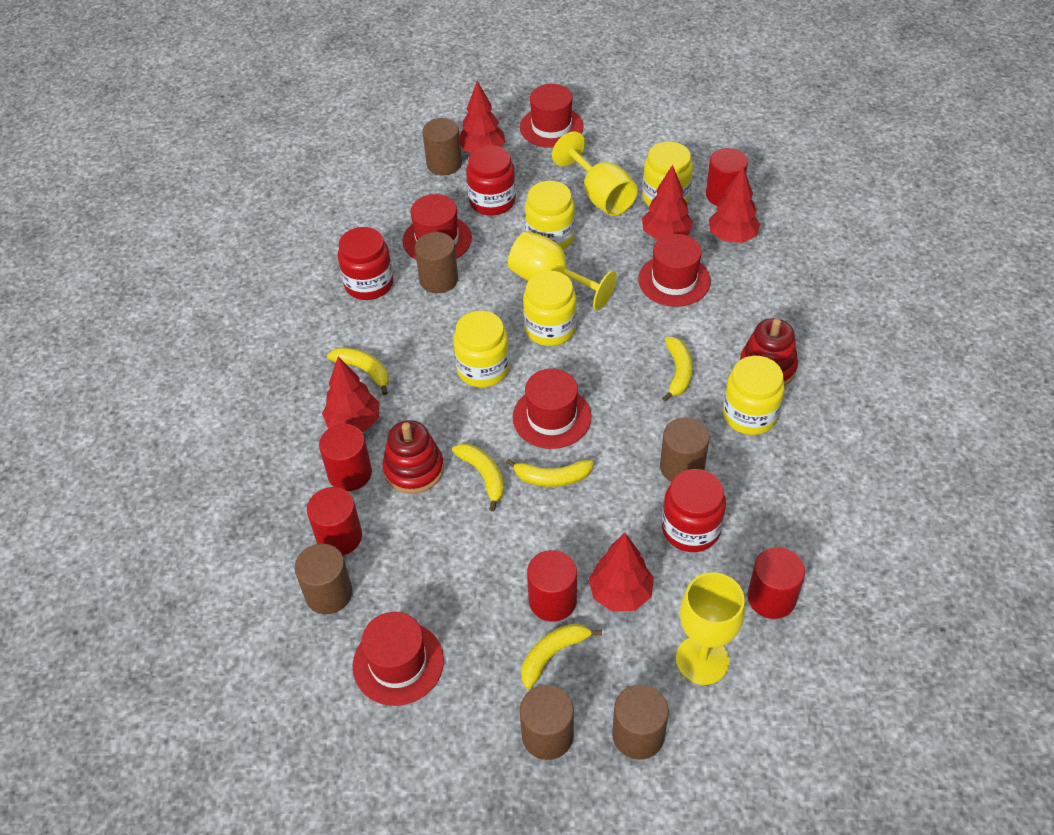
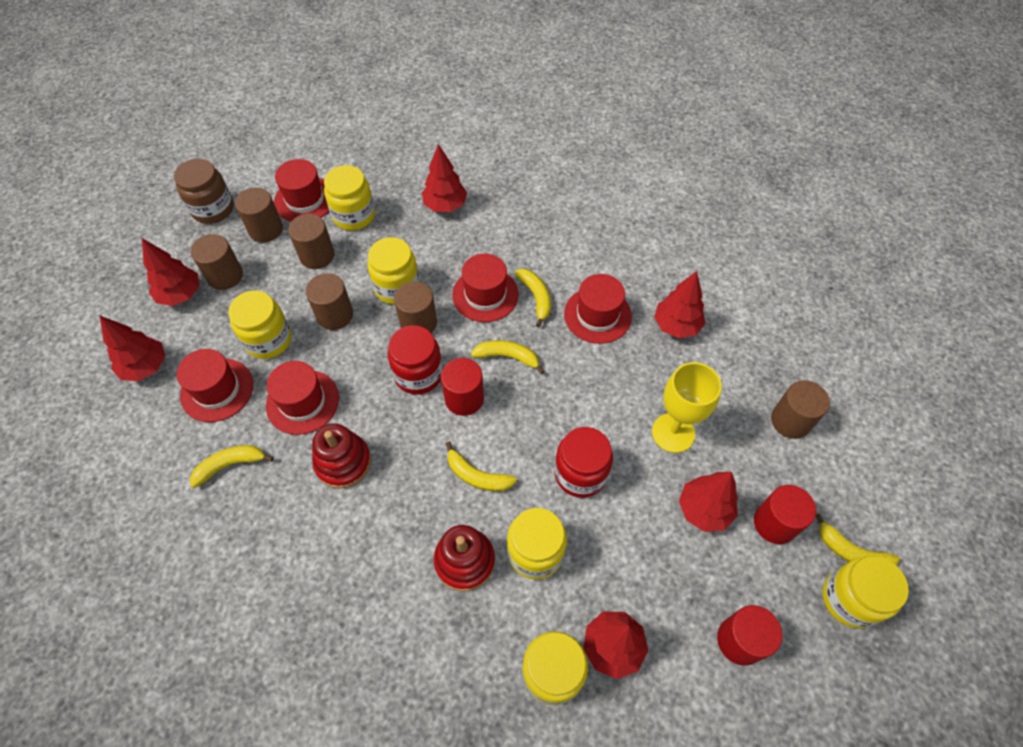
brown jar: none = 0 -> [174,159,234,224] = 1
red cylinder: [307,487,362,556] [319,424,372,491] [527,550,577,622] [706,148,748,206] [747,547,805,619] = 5 -> [441,358,484,416] [717,605,782,666] [754,485,816,544] = 3
red jar: [338,227,393,300] [466,145,516,216] [662,469,726,552] = 3 -> [388,325,443,395] [554,427,613,498] = 2
red tree: [322,357,380,432] [460,81,505,153] [588,533,654,612] [642,165,693,240] [709,167,760,243] = 5 -> [100,316,165,381] [142,238,199,306] [422,144,467,212] [583,611,648,679] [654,271,706,338] [679,472,738,532] = 6
yellow goblet: [508,231,617,311] [552,132,638,216] [676,572,745,685] = 3 -> [652,362,722,453] = 1
yellow jar: [453,311,510,388] [523,271,577,346] [525,181,575,250] [642,141,693,206] [723,356,785,435] = 5 -> [228,290,292,359] [324,165,375,231] [367,237,420,305] [507,508,567,580] [522,631,588,705] [822,556,909,628] = 6

